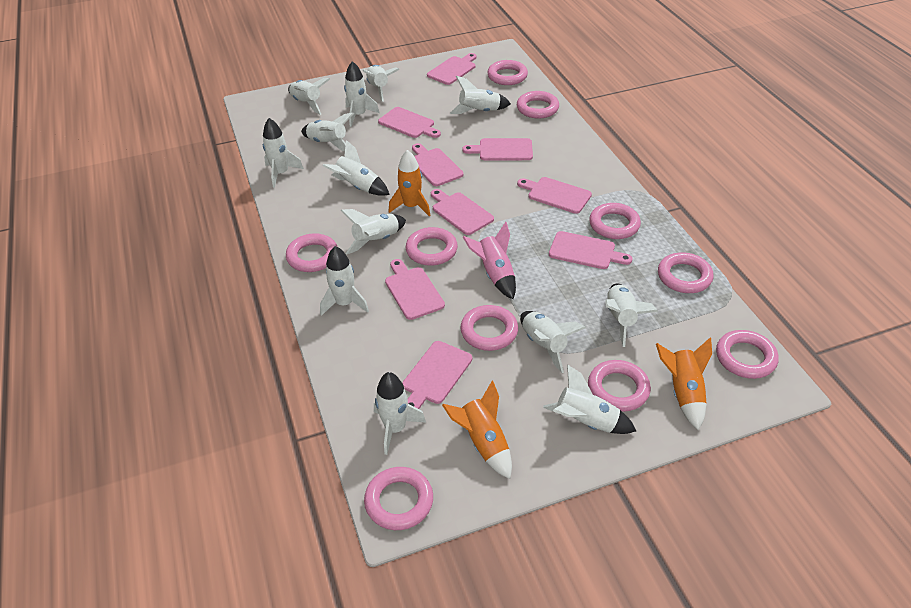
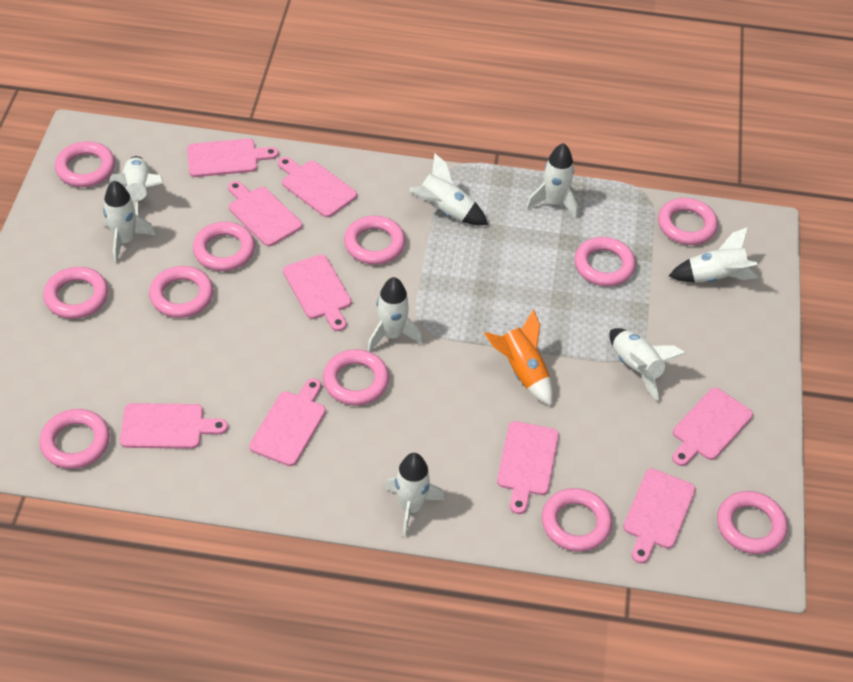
orange rocket: [389,150,431,216] [442,381,512,479] [656,338,712,430] = 3 -> [484,309,553,406] = 1
pink ring: [286,233,338,272] [364,467,433,530] [406,227,458,266] [460,305,518,351] [487,60,528,85] [517,91,559,119] [588,360,651,412] [589,203,641,239] [658,252,714,293] [716,330,779,379] = 10 -> [39,409,110,469] [43,267,108,319] [55,141,115,187] [149,266,213,318] [193,222,255,271] [323,349,389,405] [344,216,405,265] [542,488,612,552] [574,237,636,286] [658,198,718,245] [717,491,788,554] = 11
pink rocket: [463,222,516,299] = 1 -> none = 0
white rocket: [263,118,304,188] [288,78,330,115] [301,113,354,151] [320,246,369,316] [322,140,390,196] [341,209,406,254] [344,61,380,127] [363,65,400,102] [374,372,426,455] [450,76,511,114] [520,311,586,373] [543,364,636,434] [605,283,658,347] = 13 -> [103,181,155,263] [109,156,163,216] [367,277,422,352] [385,453,444,537] [409,153,488,225] [526,143,578,218] [609,328,686,401] [669,227,759,283] = 8

